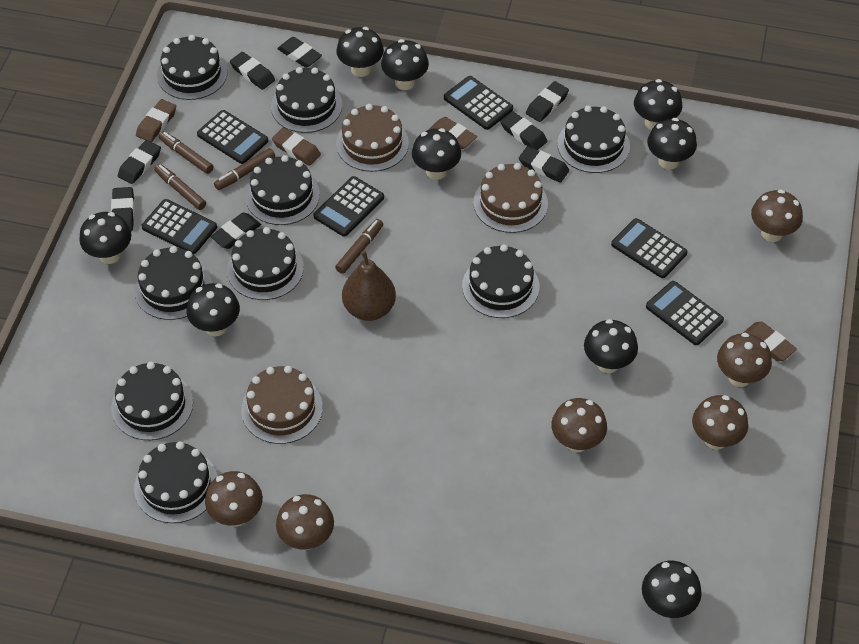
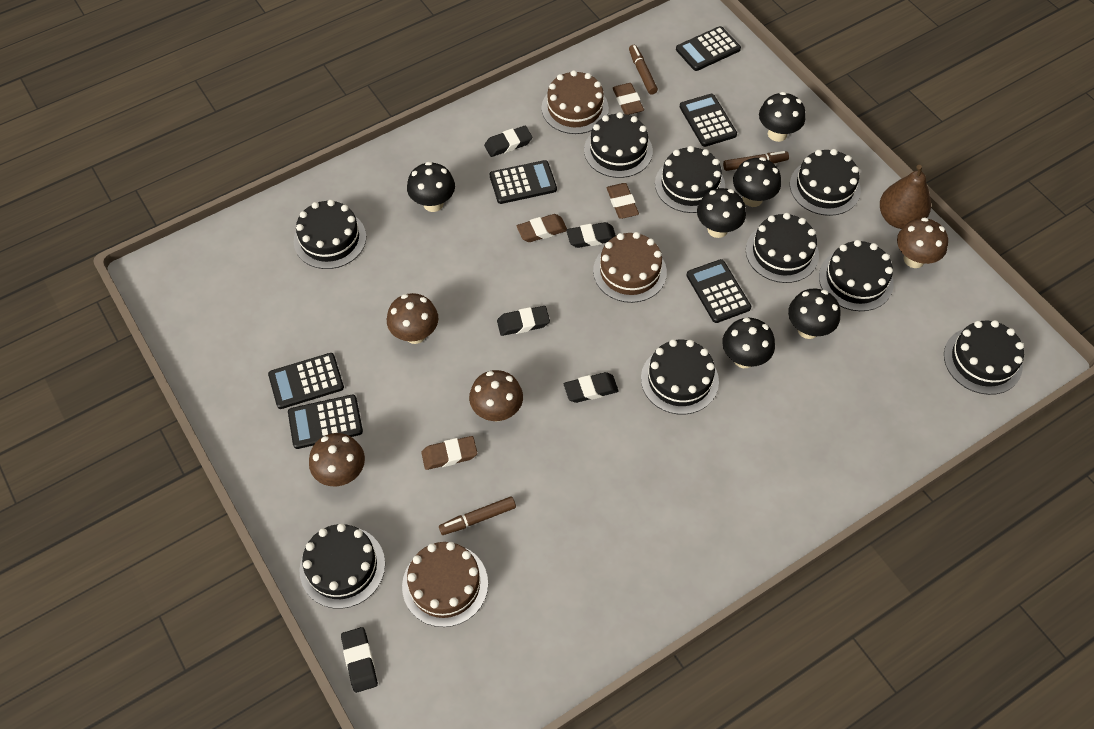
black eraser: [111,187,134,232] [118,140,161,184] [210,213,261,249] [230,52,275,90] [277,37,322,68] [500,111,547,150] [519,146,569,183] [526,81,569,122] = 8 -> [341,627,378,693] [484,126,532,157] [497,306,550,336] [564,372,619,403] [566,222,616,248] = 5
black mushroom: [79,212,131,264] [186,283,240,336] [336,27,384,77] [381,39,429,90] [412,128,461,180] [584,319,638,373] [634,79,682,130] [642,561,702,618] [647,118,697,170] = 9 -> [407,162,455,212] [697,188,746,238] [722,318,775,368] [733,157,781,207] [759,92,806,142] [788,288,840,339] = 6
brown marker: [154,164,206,210] [159,131,214,174] [214,148,275,190] [335,219,383,274] = 4 -> [439,496,516,535] [629,45,658,95] [723,151,789,171] = 3
brown mushroom: [205,471,263,527] [276,494,334,550] [551,398,607,452] [692,395,748,450] [717,333,772,387] [751,189,803,242] = 6 -> [309,433,365,486] [387,293,438,344] [469,370,523,422] [897,217,948,268] = 4

